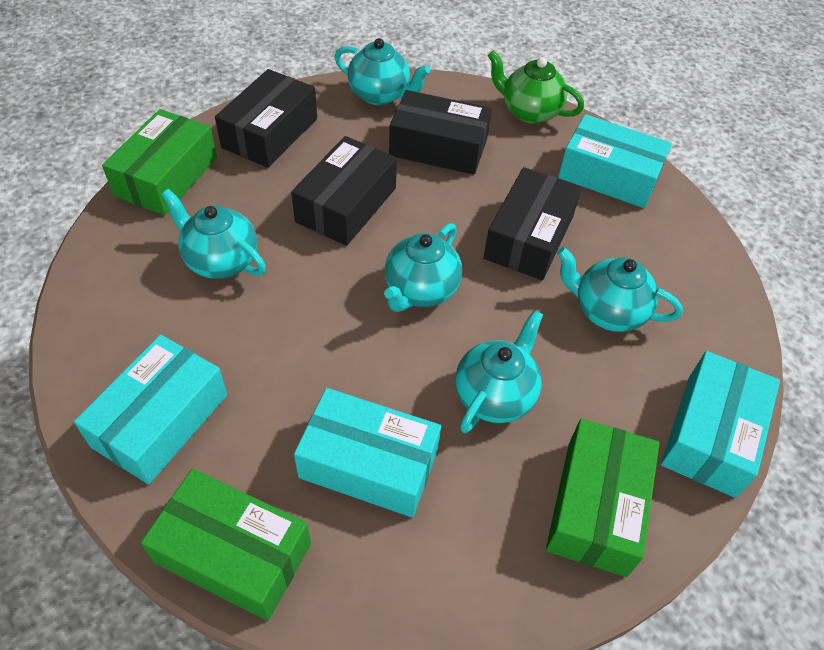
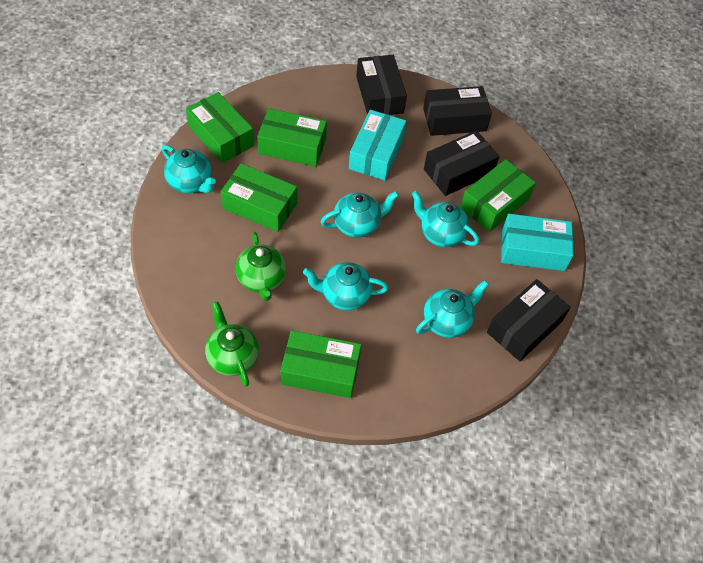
green box: [102,109,217,215] [141,469,311,621] [546,419,659,577] = 3 -> [186,92,254,163] [221,163,297,232] [257,108,327,167] [280,330,361,398] [460,159,536,232] = 5
green teapot: [488,50,584,124] = 1 -> [205,301,259,387] [236,232,286,301] = 2
turquoise box: [74,335,227,484] [294,388,441,518] [558,114,672,208] [661,351,780,498] = 4 -> [349,110,406,180] [501,214,573,271] = 2

